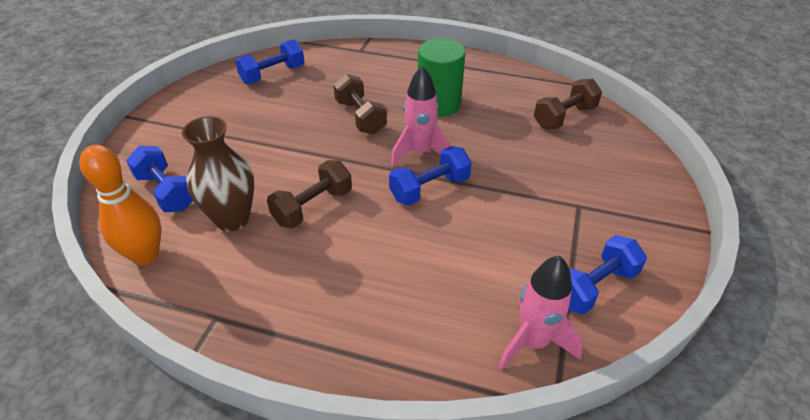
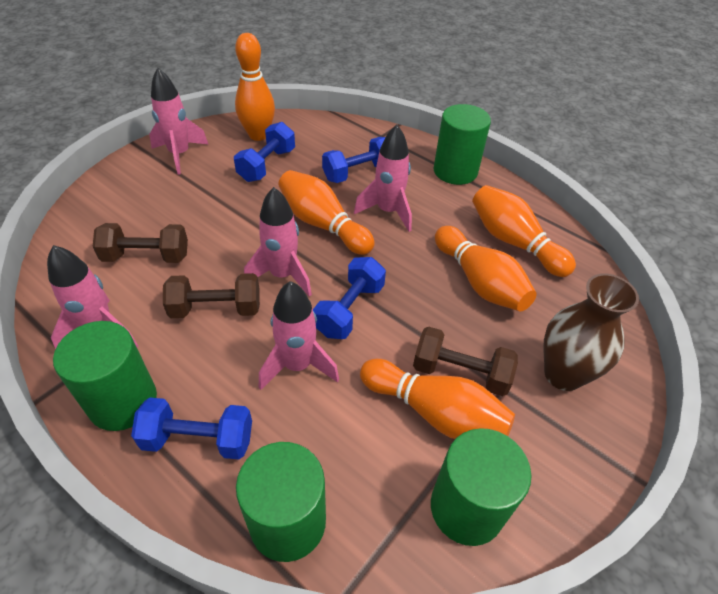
green cylinder: [418,39,466,117] = 1 -> [53,321,157,431] [236,442,326,562] [431,428,532,546] [433,104,491,185] = 4
orange bowling pin: [79,145,161,265] = 1 -> [235,33,275,141] [278,170,375,255] [360,359,515,439] [435,226,537,311] [472,185,576,277] = 5
pink rocket: [391,66,452,167] [498,256,584,370] = 2 -> [47,245,138,349] [149,68,209,175] [244,187,312,297] [259,281,339,390] [354,125,412,232] = 5

